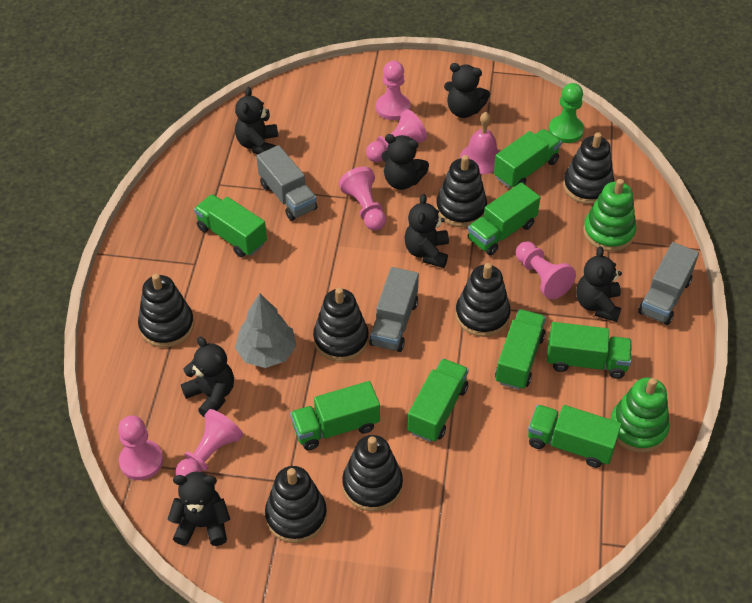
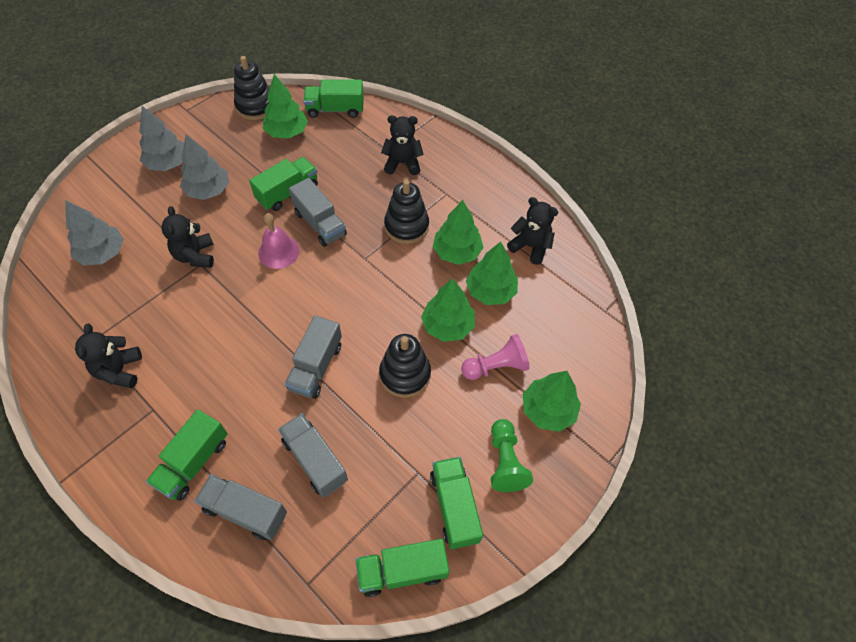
black stacking toy: [138,274,194,348] [265,466,327,543] [313,287,369,362] [342,435,403,511] [436,155,487,227] [455,263,511,337] [563,132,614,204] = 7 -> [234,56,270,120] [379,334,431,397] [384,180,429,244] = 3
black teddy bear: [167,472,230,546] [181,337,234,417] [235,87,278,154] [381,134,429,190] [404,194,449,268] [444,63,490,118] [576,246,622,322] = 7 -> [75,324,142,388] [161,206,214,268] [381,115,424,175] [507,197,558,265] = 4
green stacking toy: [583,179,636,251] [610,378,670,453] = 2 -> none = 0
green tree: none = 0 -> [263,74,308,139] [421,278,475,342] [433,200,484,265] [466,242,518,305] [523,371,581,432] = 5
green truck: [194,194,267,257] [290,381,380,450] [408,359,469,442] [468,182,541,255] [494,129,562,188] [495,309,546,390] [528,405,622,468] [547,322,632,379] = 8 -> [146,409,228,501] [249,157,318,211] [303,79,364,118] [355,539,449,597] [430,457,483,549] = 5
grey tree: [235,293,297,368] = 1 -> [65,200,124,266] [139,106,184,171] [180,134,229,200] = 3
grey truck: [256,145,317,221] [369,267,419,352] [638,242,699,325] = 3 -> [194,474,287,540] [278,413,348,498] [285,316,342,399] [289,178,347,247] = 4
pink pawn: [118,415,163,480] [176,409,243,476] [339,166,386,231] [366,110,427,162] [376,61,410,120] [516,241,576,299] = 6 -> [461,334,530,380] = 1

